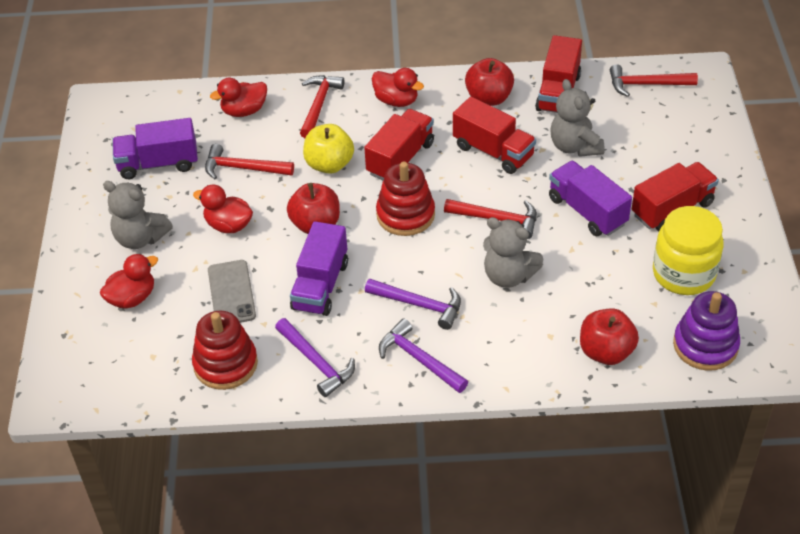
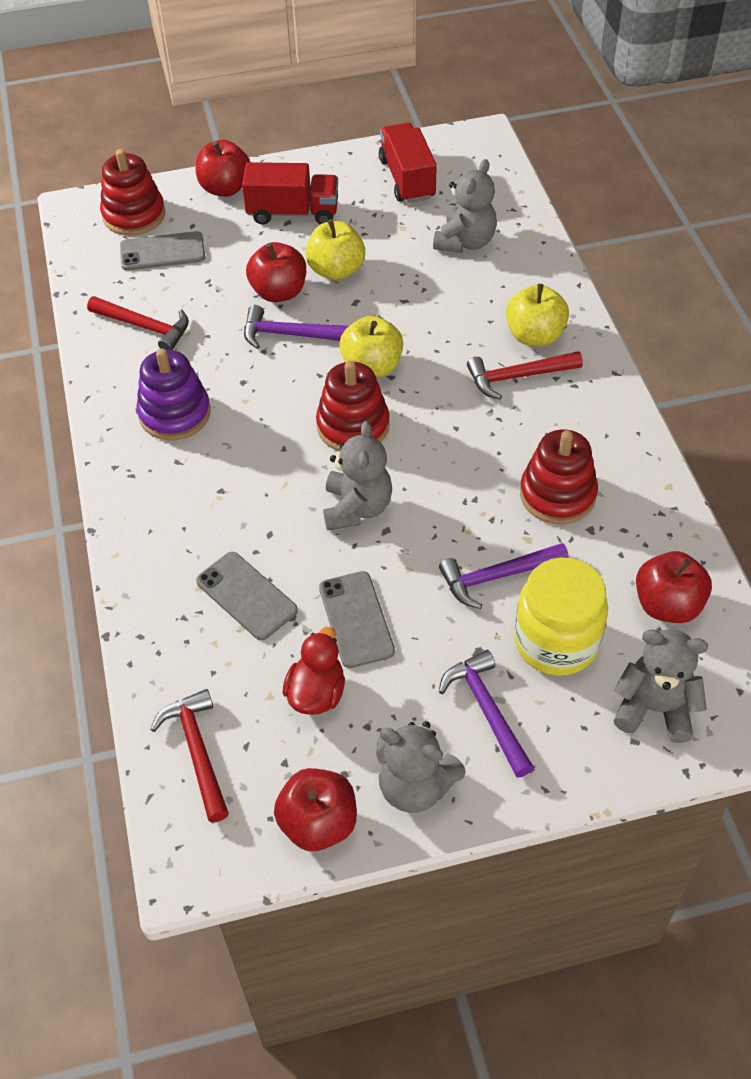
grey phone: [208,260,256,323] = 1 -> [120,231,205,271] [196,552,298,640] [319,571,395,668] = 3
grey teddy bear: [103,181,173,249] [483,217,543,288] [551,79,605,157] = 3 -> [323,421,392,531] [376,721,466,813] [433,159,497,253] [613,629,708,743] = 4
purple truck: [112,118,198,179] [290,221,348,316] [549,161,632,236] = 3 -> none = 0
red apple: [287,183,340,234] [465,58,514,106] [580,308,639,365] = 3 -> [196,140,250,197] [246,242,306,302] [274,768,357,851] [636,551,712,623] = 4
red duck: [100,254,158,309] [193,185,253,233] [210,78,267,117] [372,68,424,107] = 4 -> [283,627,345,715] = 1
red hammer: [205,144,294,179] [300,75,344,138] [444,199,537,239] [610,64,698,97] = 4 -> [87,296,189,350] [150,689,229,822] [467,351,583,400] = 3
red stacking toy: [192,311,258,390] [376,162,435,236] = 2 -> [100,149,165,236] [316,361,390,451] [520,429,598,524] = 3
red truck: [364,109,434,181] [453,97,536,174] [535,35,582,113] [632,162,719,232] = 4 -> [242,162,338,225] [379,123,437,203] = 2
yellow apple: [303,124,354,174] = 1 -> [305,219,365,281] [339,316,403,378] [506,284,569,346] = 3

